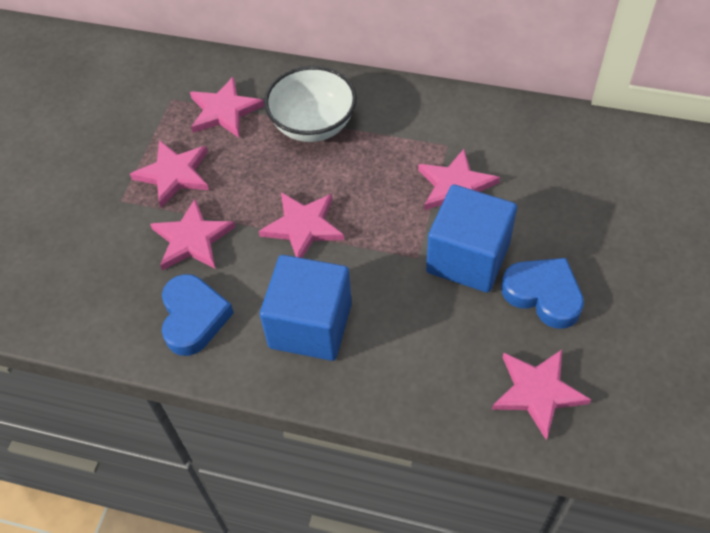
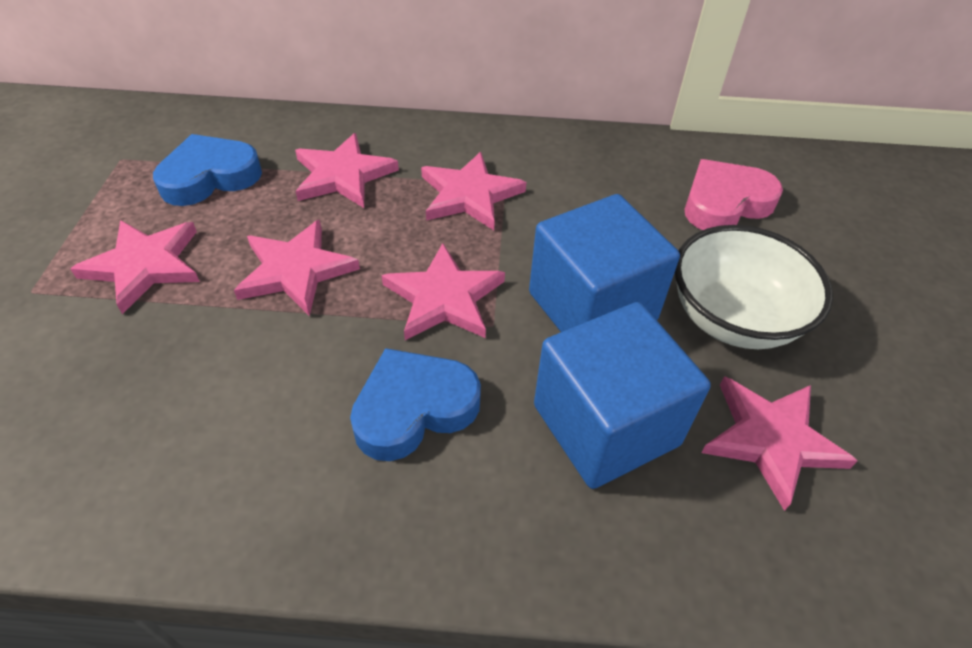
pink heart: none = 0 -> [685,159,783,230] = 1

